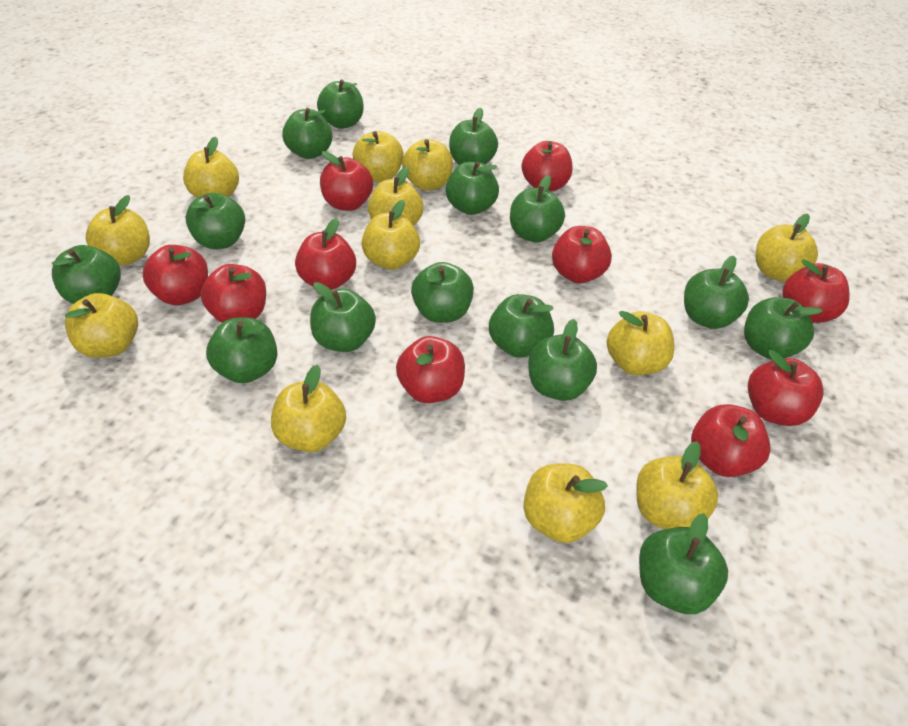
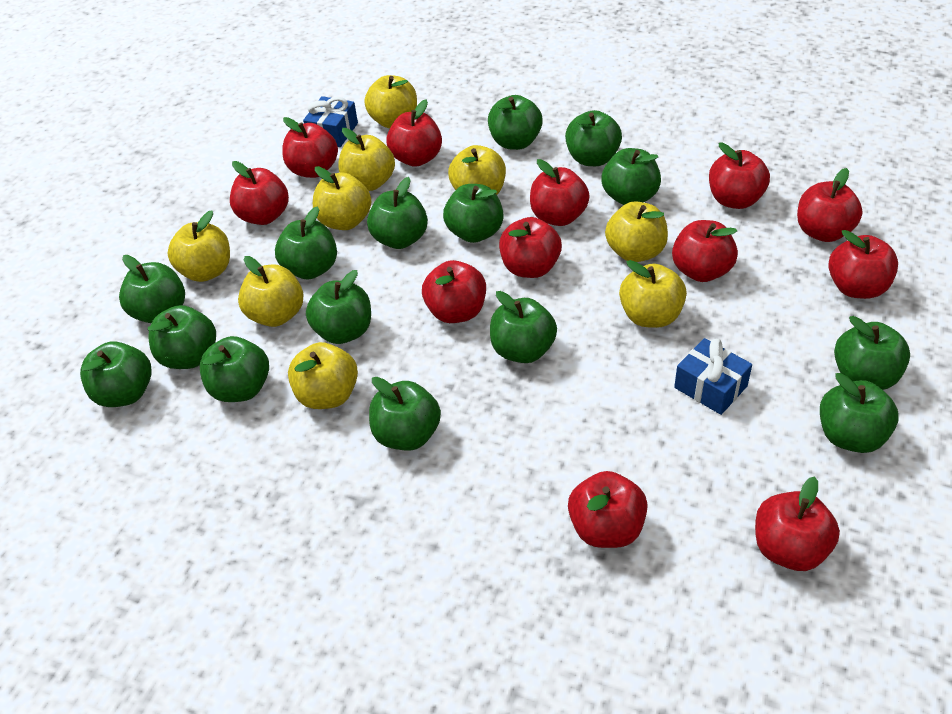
blue gift: none = 0 -> [303,96,358,147] [674,338,752,415] = 2
red apple: [142,245,208,305] [201,264,266,323] [295,218,356,290] [320,151,373,211] [396,336,465,403] [521,141,572,191] [552,226,612,283] [691,404,771,477] [747,350,824,426] [782,259,850,323] = 10 -> [230,161,289,225] [282,117,338,178] [386,100,442,167] [422,260,486,323] [499,217,562,278] [530,159,590,226] [568,471,648,548] [672,220,738,282] [709,142,770,209] [755,476,840,571] [797,168,863,242] [828,230,898,299] = 12
yellow apple: [65,293,138,358] [86,195,150,266] [183,137,239,198] [271,365,346,452] [353,131,404,182] [362,200,420,270] [368,167,423,226] [402,139,453,191] [523,464,608,543] [607,311,674,375] [636,441,718,529] [755,214,818,281] = 12 -> [167,211,230,282] [238,256,304,327] [288,342,358,409] [313,166,371,230] [338,128,395,191] [364,75,417,128] [448,145,506,195] [605,201,668,262] [619,260,687,328] = 9

